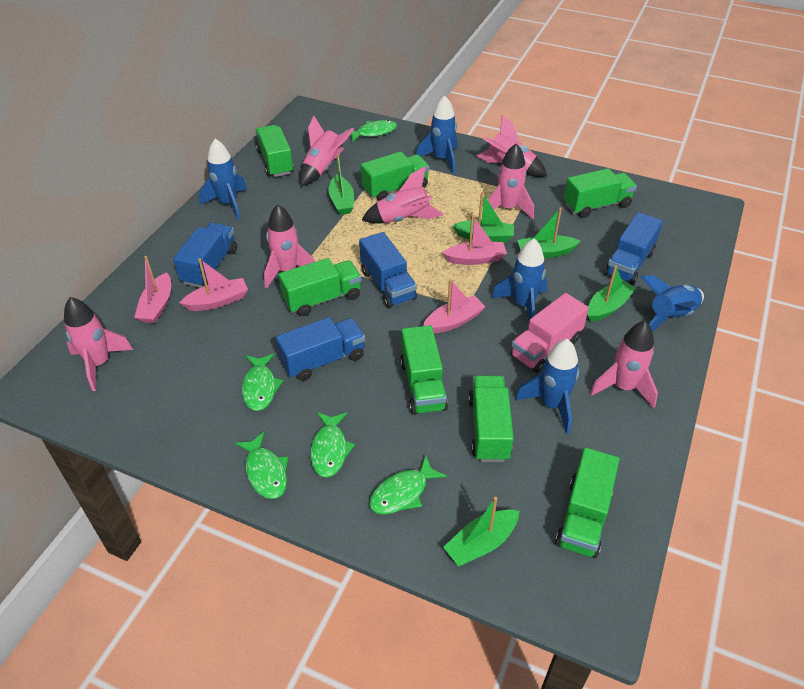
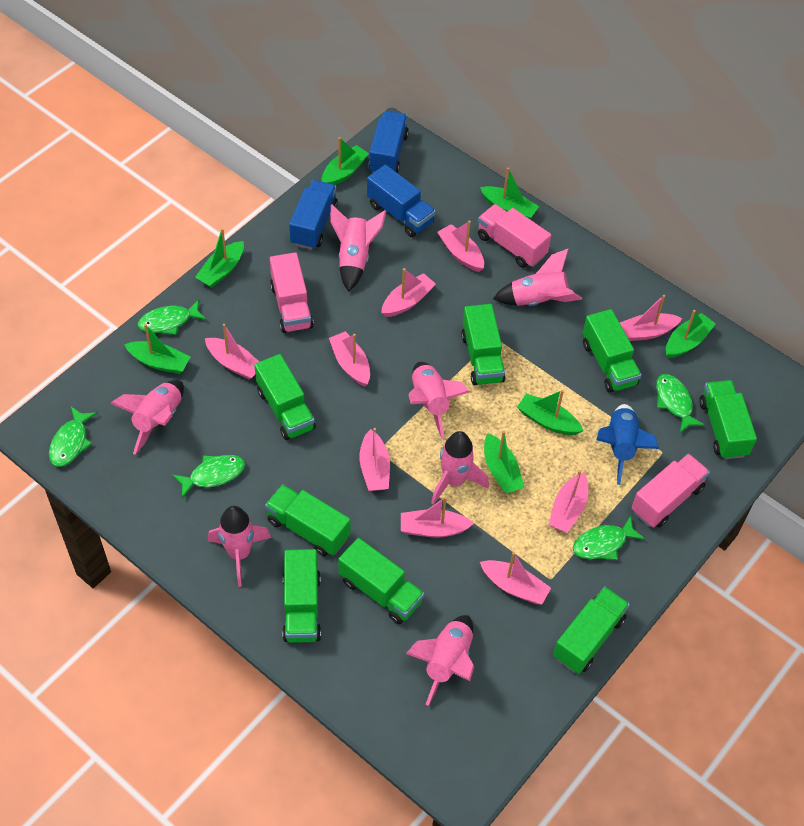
blue rocket: [199,139,247,220] [416,96,457,174] [491,238,548,320] [515,339,579,434] [641,275,704,331] = 5 -> [596,404,659,485] = 1
blue truck: [173,222,237,288] [276,317,365,381] [359,232,417,308] [604,212,663,285] = 4 -> [289,180,338,250] [367,165,436,237] [369,111,409,173] = 3
green boat: [329,154,354,215] [443,497,519,566] [452,192,514,242] [517,207,580,258] [588,265,636,322] = 5 -> [124,324,190,374] [195,228,244,288] [322,137,369,185] [480,167,539,219] [484,431,525,493] [517,390,583,435] [666,310,716,358] = 7
green truck: [255,125,294,177] [278,258,362,316] [361,152,430,201] [400,325,448,415] [468,375,514,462] [555,447,620,558] [564,168,637,218] = 7 -> [254,354,316,440] [265,484,350,557] [282,549,321,643] [338,538,424,624] [461,304,505,386] [553,586,630,674] [583,309,642,393] [699,380,757,459] = 8
pink boat: [134,256,171,324] [179,258,248,311] [423,279,486,334] [443,215,507,265] = 4 -> [205,324,259,380] [329,331,370,387] [360,428,390,491] [381,268,436,317] [401,497,474,538] [437,221,484,272] [480,552,551,605] [549,470,588,533] [620,295,682,341] = 9
pink truck: [510,293,589,373] = 1 -> [270,252,314,333] [478,204,551,268] [631,454,710,528] = 3

